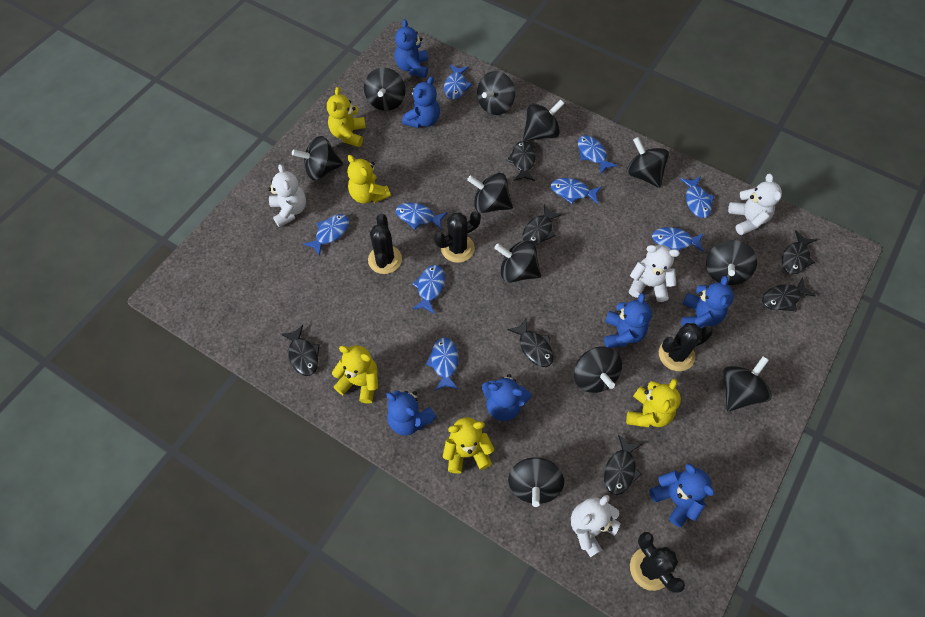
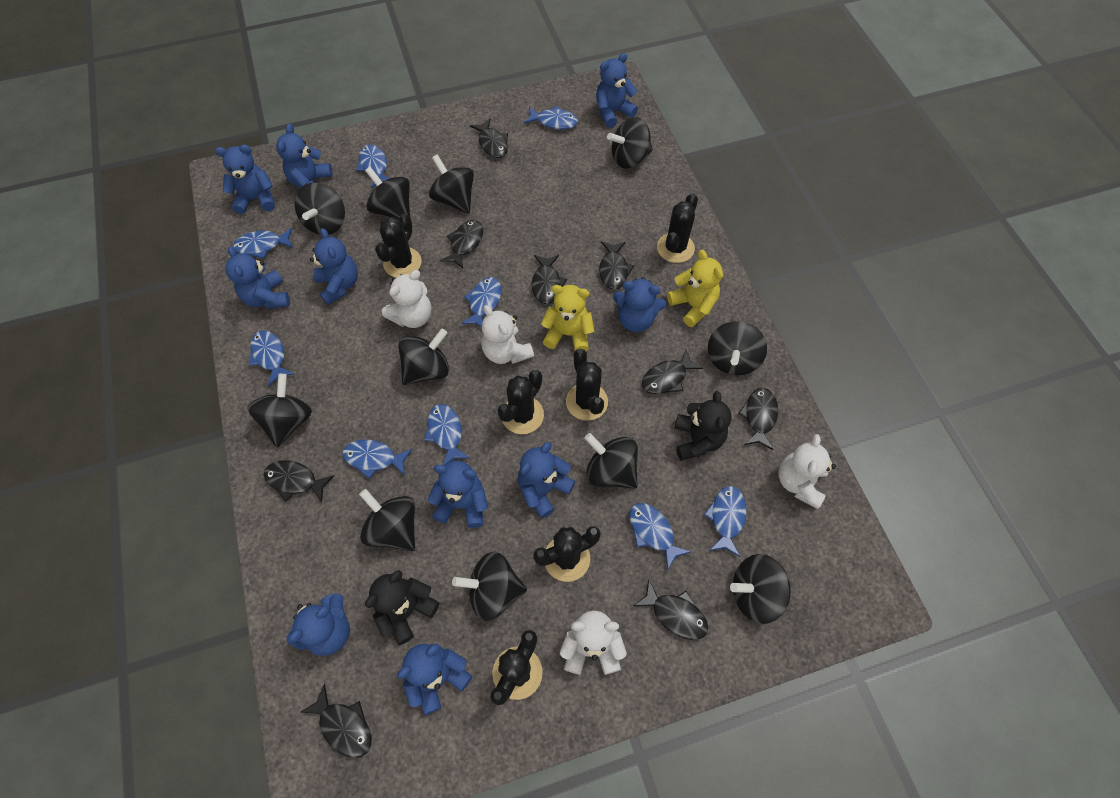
black cactus: [368,214,402,274] [434,211,481,263] [630,532,685,593] [659,323,713,371] = 4 -> [375,214,422,278] [490,630,543,705] [497,370,544,434] [533,526,601,582] [566,349,608,421] [657,193,698,263] = 6
black fish: [281,325,320,376] [507,141,535,181] [507,319,554,367] [522,205,563,245] [604,434,642,495] [762,277,816,311] [782,230,816,274] = 7 -> [264,461,334,502] [301,684,372,758] [440,220,483,268] [470,119,508,158] [532,255,567,304] [599,241,634,290] [634,580,708,640] [642,349,703,394] [738,388,778,450] = 9
black teddy bear: none = 0 -> [365,570,439,645] [675,391,732,461] = 2
blue teddy bear: [386,391,436,436] [395,19,428,78] [402,76,440,128] [482,374,531,421] [604,293,652,348] [649,463,715,527] [681,276,734,329] = 7 -> [215,145,275,214] [225,246,290,309] [276,124,332,189] [286,593,350,656] [310,228,358,305] [397,644,472,715] [427,461,488,528] [518,442,575,518] [596,53,638,128] [613,277,666,332] = 10
yellow teddy bear: [327,87,366,147] [332,345,378,404] [347,155,391,204] [443,417,494,474] [626,379,681,427] = 5 -> [541,285,594,351] [667,250,723,327] = 2

